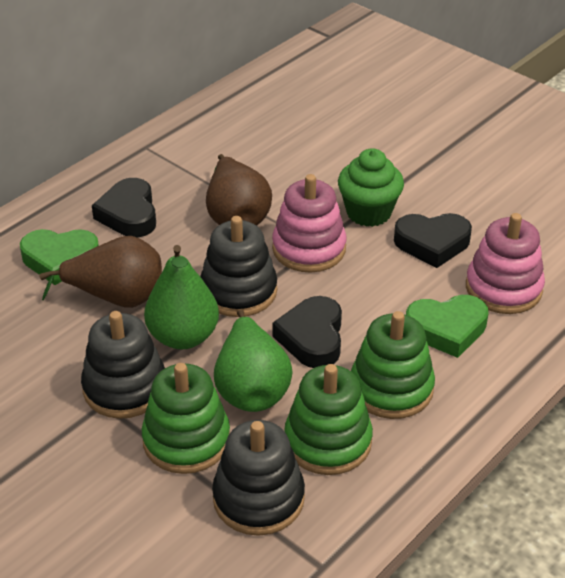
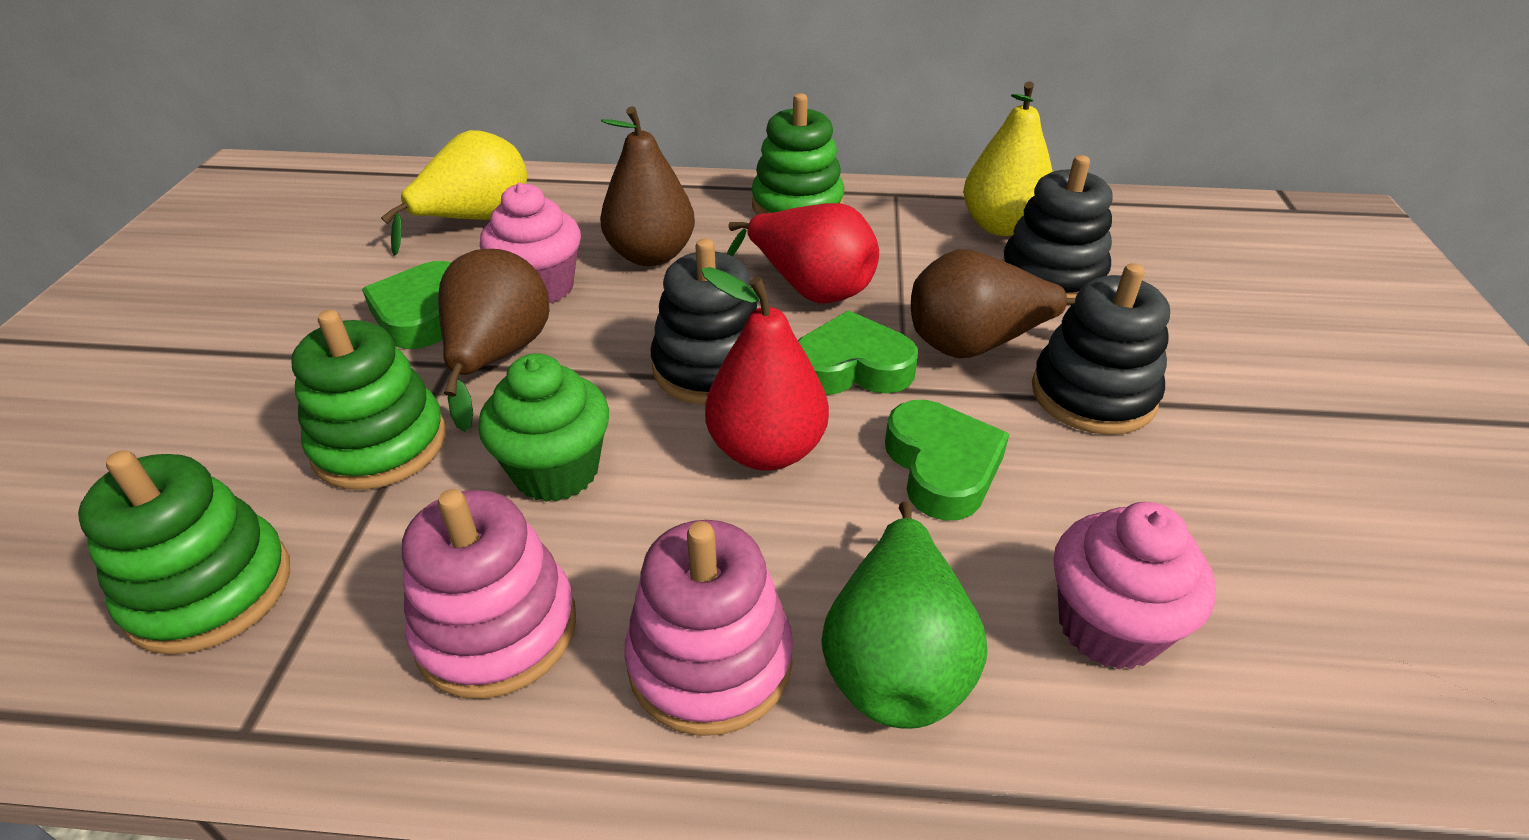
black heart: [92,178,156,238] [272,296,342,368] [394,213,472,268] = 3 -> none = 0
brown pear: [39,236,162,308] [206,154,272,226] = 2 -> [438,249,549,432] [600,106,695,266] [911,249,1075,358] = 3
green heart: [20,229,99,285] [406,295,489,358] = 2 -> [362,261,452,349] [798,310,918,395] [885,400,1009,521] = 3
green pear: [144,245,219,349] [214,310,292,412] = 2 -> [821,501,987,729] = 1
pink cupcake: none = 0 -> [480,183,581,303] [1053,502,1216,670] = 2
red pear: none = 0 -> [701,267,829,471] [727,203,879,303] = 2
yellow pear: none = 0 -> [381,130,527,256] [963,81,1053,236] = 2

